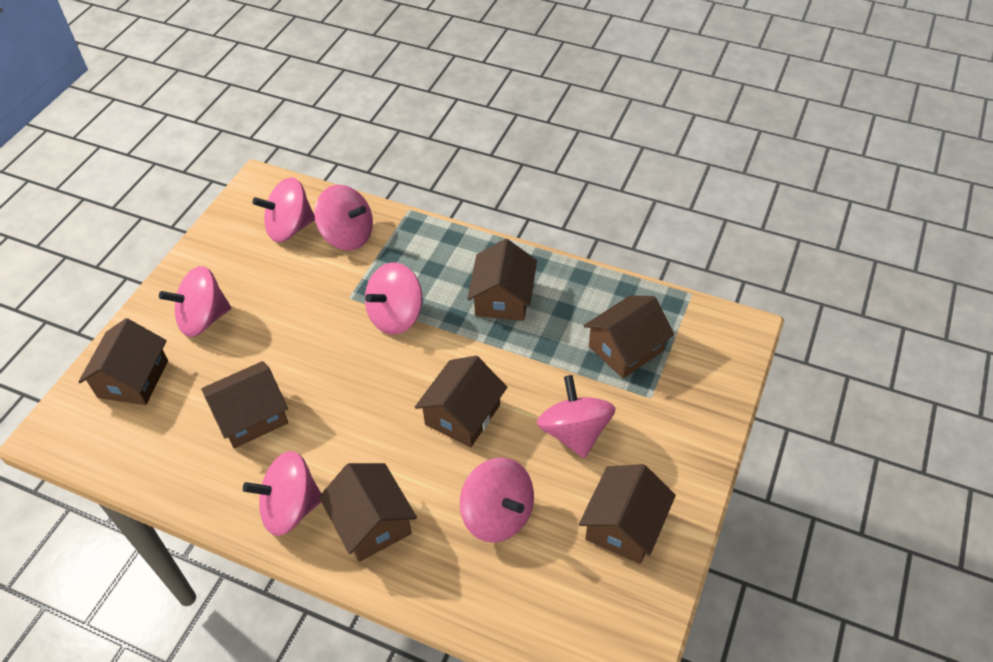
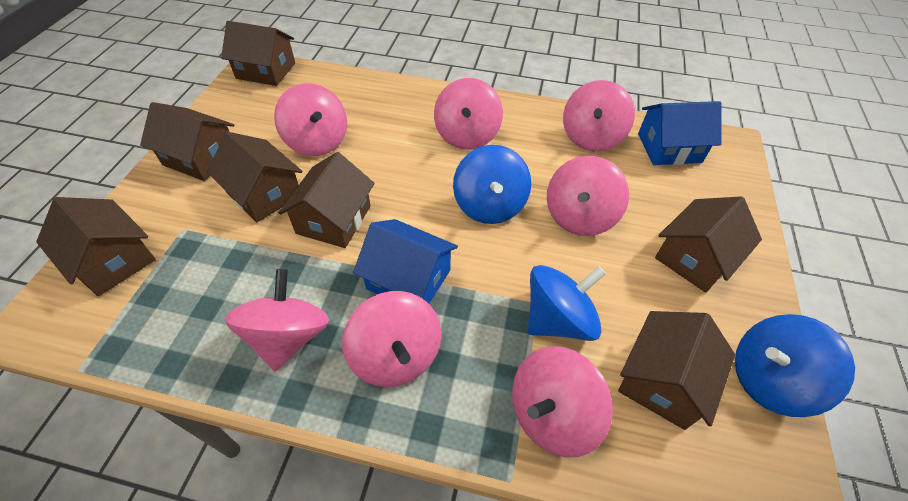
blue house: none = 0 -> [353,219,458,303] [638,101,722,165] = 2
blue spinning top: none = 0 -> [453,145,531,224] [528,265,606,341] [735,314,855,417] = 3

